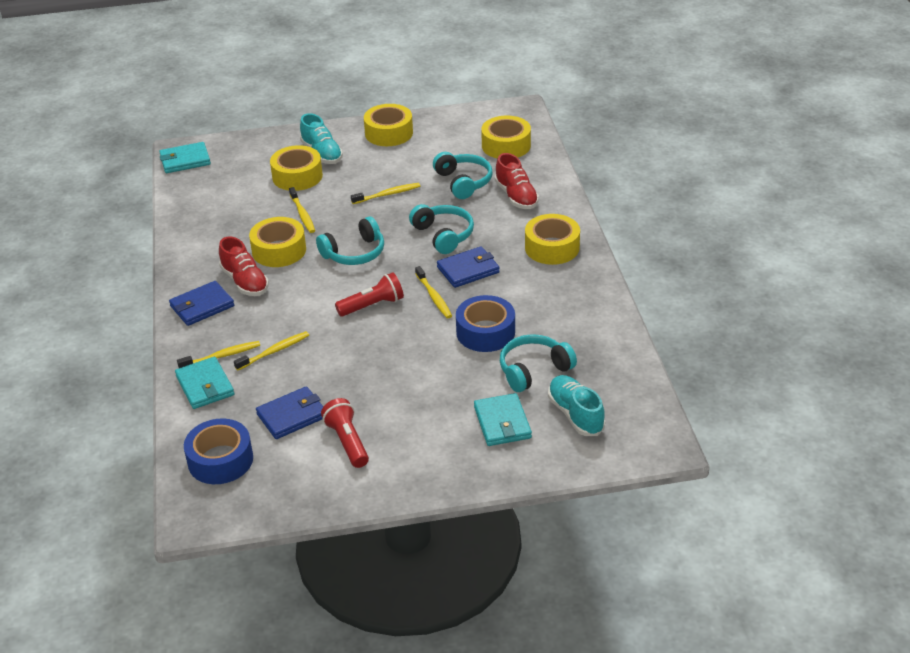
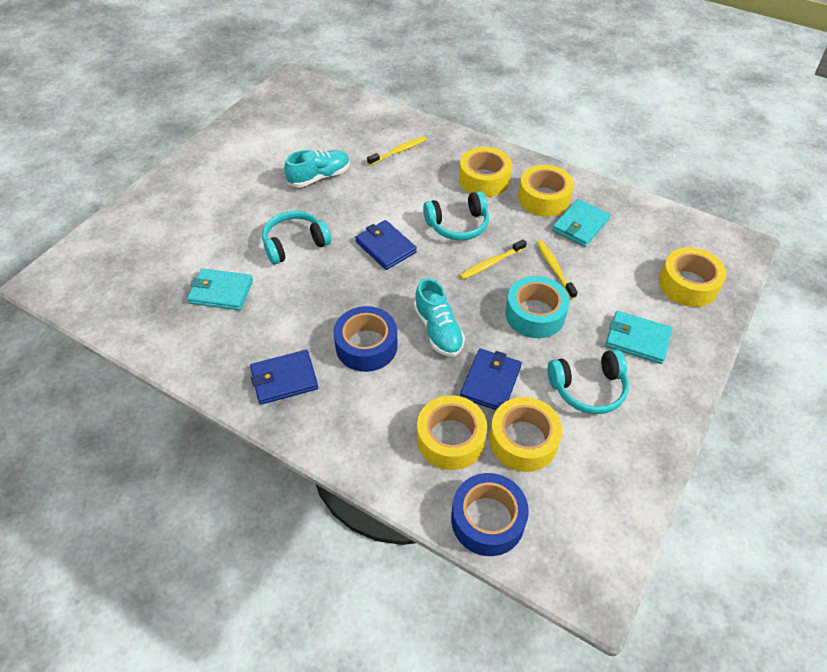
red flashlight: [321,398,369,468] [335,272,404,317] = 2 -> none = 0
red shoe: [219,237,269,296] [495,153,539,209] = 2 -> none = 0
turquoise headphones: [316,217,384,265] [409,204,474,254] [433,152,492,199] [500,334,577,392] = 4 -> [262,211,331,264] [423,191,489,241] [547,349,629,414] = 3
turquoise tape: none = 0 -> [505,276,570,338] = 1
yellow toothbrush: [177,341,260,368] [234,331,309,370] [289,187,315,233] [351,183,420,204] [415,266,452,318] = 5 -> [367,136,426,166] [460,239,527,279] [537,240,578,299] = 3

